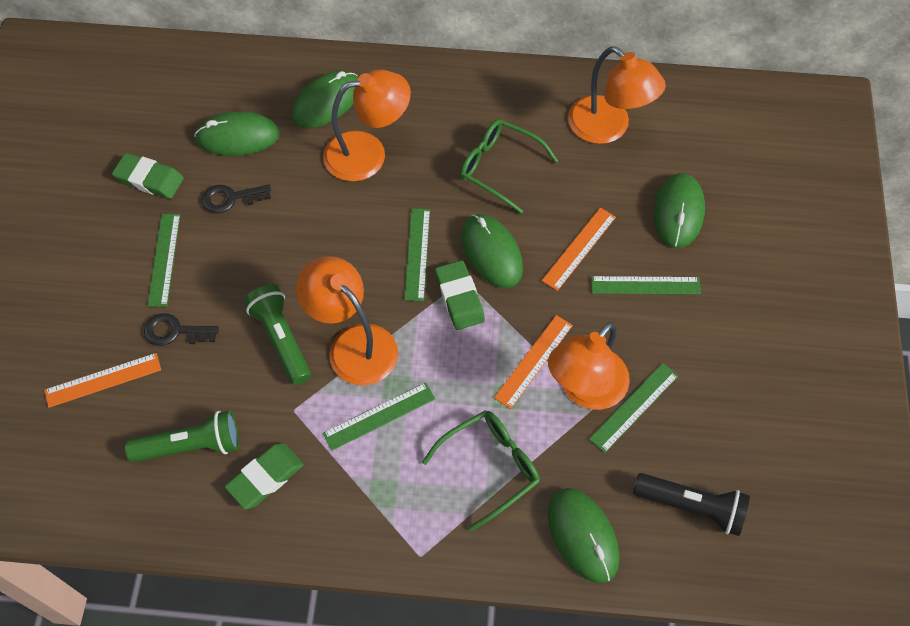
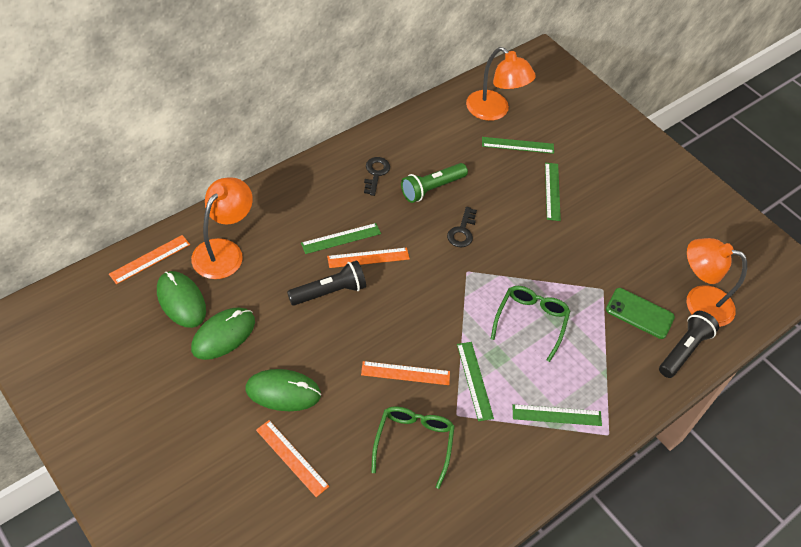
black flashlight: [633,473,750,536] = 1 -> [287,260,366,306] [659,311,719,378] = 2
green eraser: [112,153,184,199] [225,443,304,509] [435,260,485,330] = 3 -> none = 0
green flashlight: [125,410,239,462] [244,284,311,385] = 2 -> [401,163,468,203] = 1
green mouse: [194,112,280,156] [292,71,358,128] [461,214,523,288] [548,488,619,583] [654,173,705,248] = 5 -> [157,271,206,328] [191,307,255,360] [246,369,321,411] = 3
green phone: none = 0 -> [606,288,675,339] = 1
orange lamp: [296,256,398,385] [323,70,411,181] [548,322,630,410] [568,46,666,144] = 4 -> [191,177,253,279] [466,47,536,121] [687,238,747,327] = 3
orange ruler: [44,353,161,408] [494,315,573,409] [542,208,616,291] = 3 -> [109,235,190,284] [256,420,329,497] [327,247,410,268] [361,361,450,385] = 4

